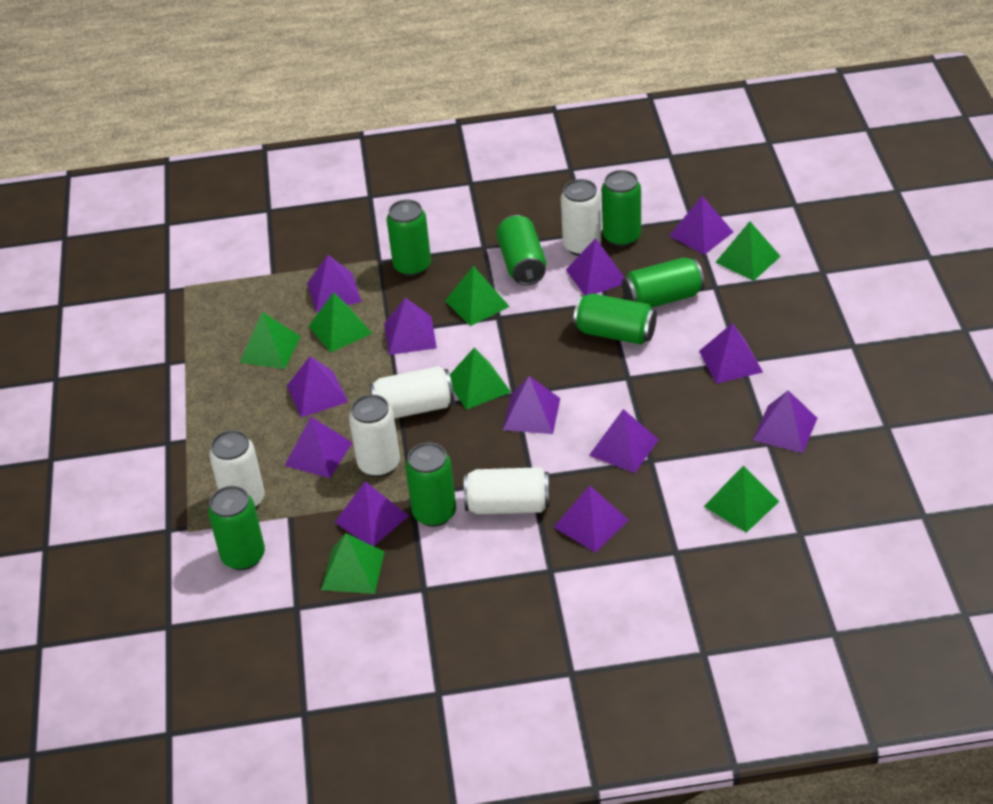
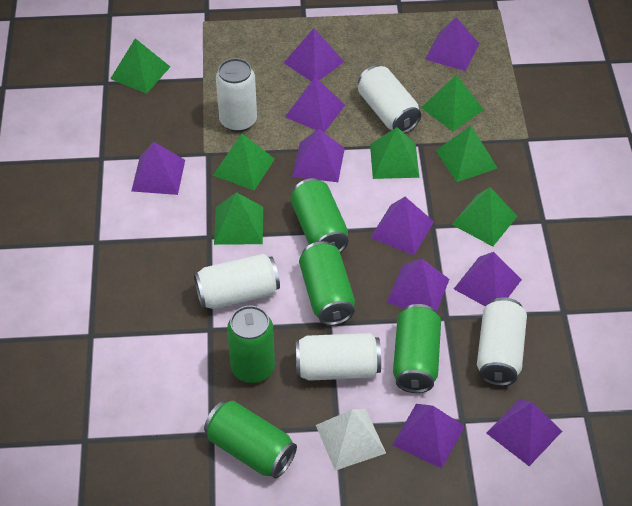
green can: [208,486,265,570] [387,200,431,276] [405,442,456,527] [496,215,546,285] [573,293,657,345] [602,170,641,247] [622,257,705,308] = 7 -> [204,401,297,479] [227,306,275,383] [290,178,349,252] [299,241,355,325] [393,304,441,393] = 5
purple pyramid: [284,417,352,478] [287,356,348,417] [307,255,362,312] [335,481,409,546] [384,298,437,355] [503,376,560,434] [554,486,629,553] [566,238,625,295] [589,409,659,473] [669,196,733,255] [699,323,763,384] [753,390,817,453] = 12 -> [132,142,185,195] [284,28,344,82] [285,77,345,132] [292,129,345,182] [370,197,434,255] [386,258,449,313] [393,404,465,469] [425,17,479,71] [454,252,522,306] [486,399,562,466] = 10
white pyramid: none = 0 -> [316,409,386,471] = 1

